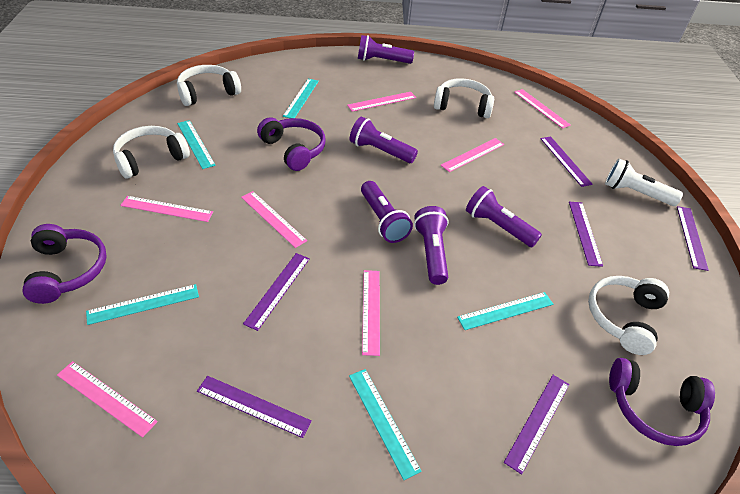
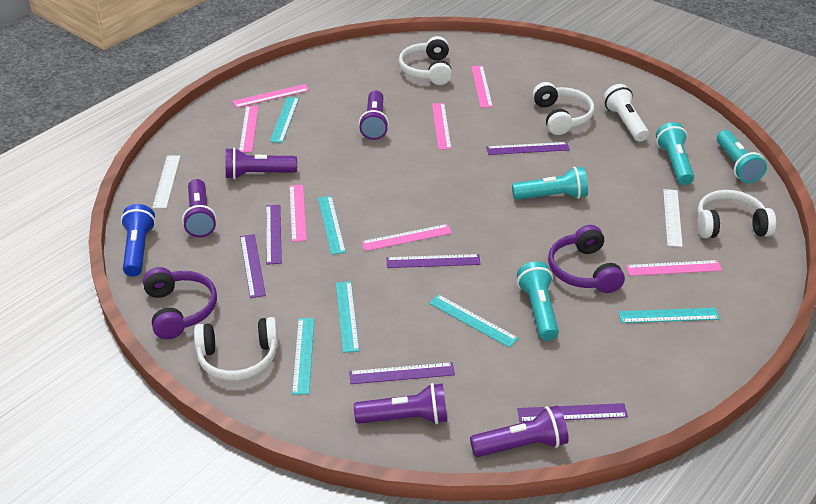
blue flashlight: none = 0 -> [121,204,156,277] = 1
purple headphones: [22,224,107,304] [257,117,326,171] [609,358,715,446] = 3 -> [143,267,217,339] [548,225,625,293] = 2
turquoise flashlight: none = 0 -> [512,167,588,200] [517,261,559,341] [656,122,694,185] [717,130,767,183] = 4
turquoise ruler: [86,284,199,325] [177,120,216,169] [283,79,319,118] [349,369,422,480] [457,292,553,330] = 5 -> [270,97,299,143] [292,318,314,395] [318,196,346,255] [336,281,359,353] [429,294,519,348] [618,308,720,323] = 6
white ruler: none = 0 -> [152,155,180,208] [663,189,683,247] = 2

